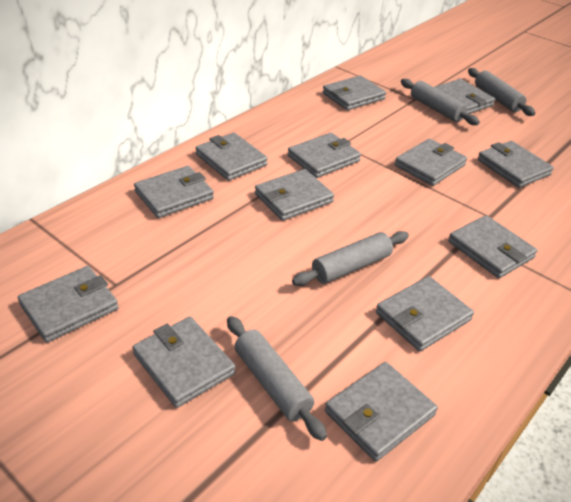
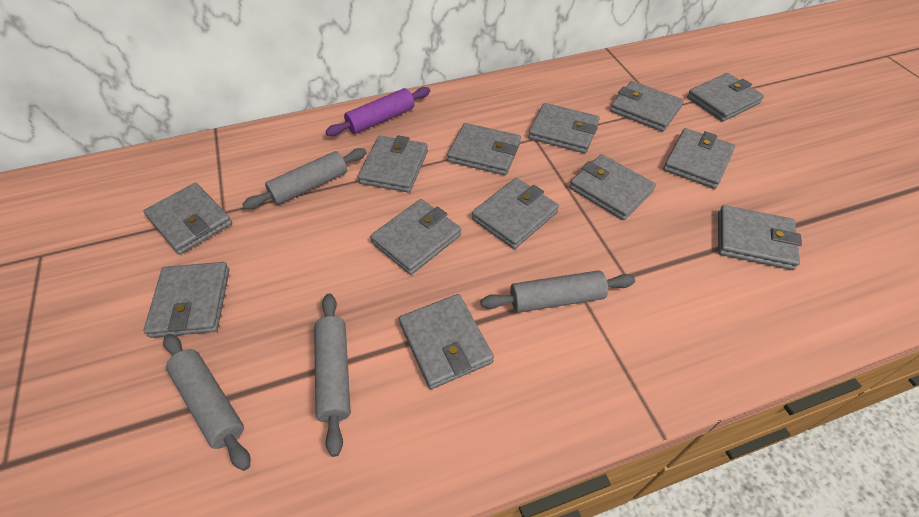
purple rolling pin: none = 0 -> [325,87,430,136] = 1

